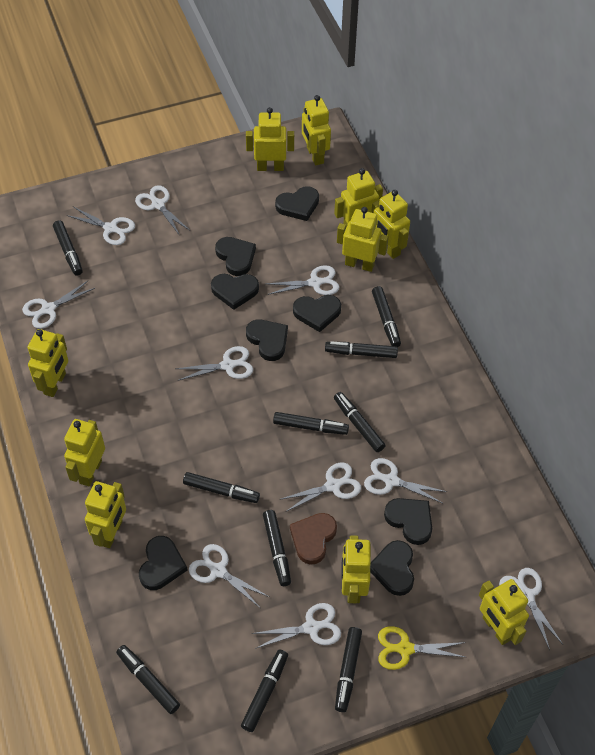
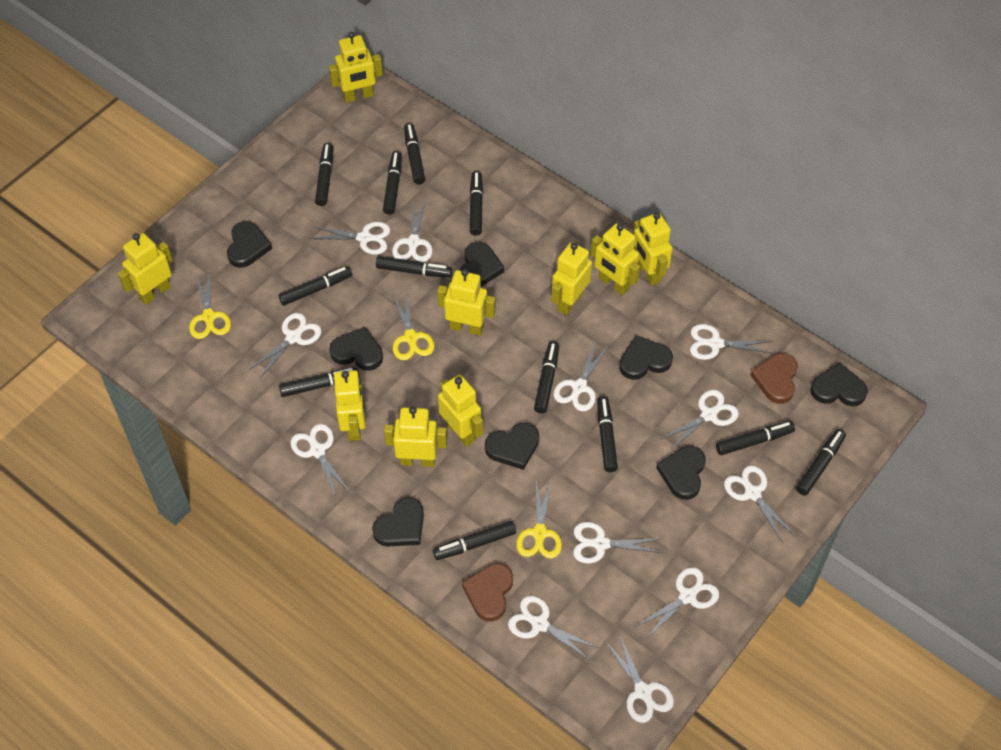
black marker: [53,220,83,276] [116,645,180,714] [183,472,260,503] [241,649,288,732] [263,510,291,586] [273,412,349,435] [325,341,398,358] [334,392,386,452] [335,627,362,712] [372,286,401,347] = 10 -> [278,266,352,306] [279,367,360,397] [315,143,333,206] [376,256,453,278] [383,151,402,215] [404,123,425,185] [433,521,516,560] [470,171,483,236] [534,341,559,413] [597,396,618,472] [716,421,795,455] [796,429,846,496] = 12
brown heart: [290,513,337,565] = 1 -> [462,563,513,621] [750,353,798,404] = 2
white scissors: [22,280,95,329] [66,207,135,245] [135,185,189,234] [176,346,253,381] [189,544,269,608] [251,603,341,649] [266,265,339,295] [279,463,361,512] [364,458,447,503] [499,568,563,650] = 10 -> [249,313,321,378] [291,424,349,498] [310,222,390,255] [392,199,433,262] [508,596,599,661] [553,340,609,411] [573,522,663,564] [604,634,674,723] [637,567,719,639] [661,390,739,450] [690,324,773,360] [724,465,795,543] = 12
yellow robot: [27,329,68,397] [64,419,105,486] [85,481,126,548] [246,107,294,171] [302,95,331,165] [334,168,383,227] [337,207,389,272] [342,535,371,603] [371,190,410,259] [479,579,529,645] = 10 -> [117,233,173,305] [329,32,383,103] [334,370,366,441] [384,407,447,467] [437,269,495,335] [438,374,483,446] [551,242,592,315] [591,223,640,295] [633,212,673,285] = 9
yellow scissors: [378,626,466,670] = 1 -> [189,270,231,339] [392,290,435,360] [516,481,562,559] = 3

